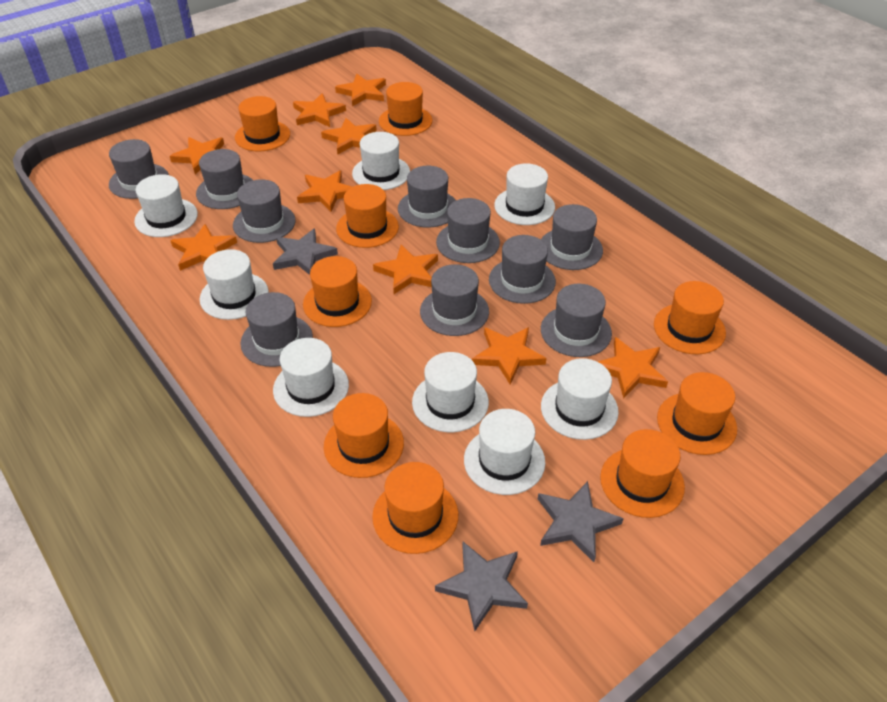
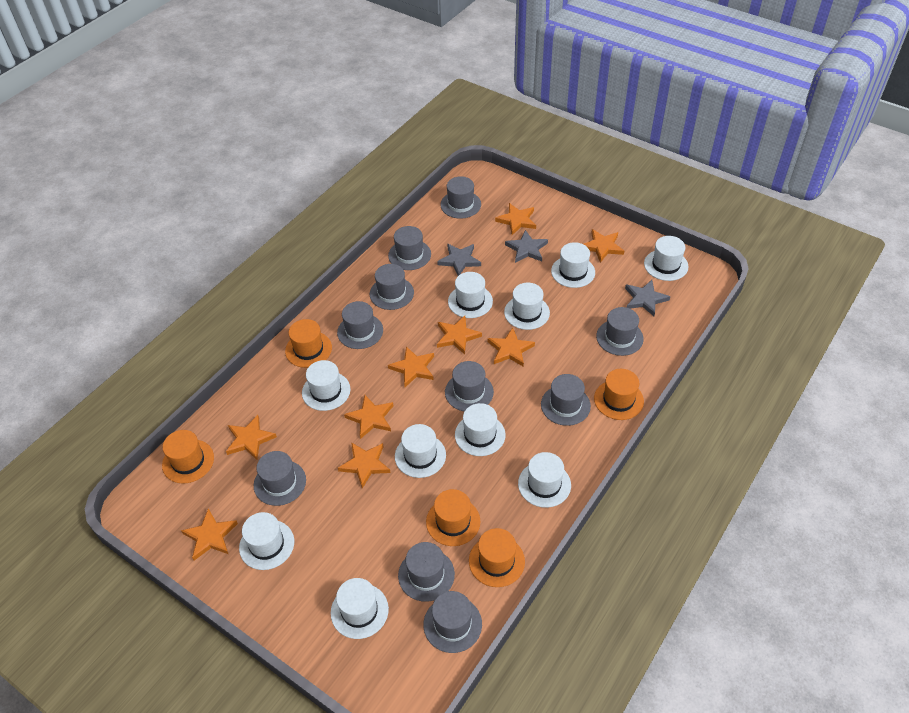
orange hat: [235,96,290,151] [303,256,372,327] [324,393,404,478] [336,184,399,248] [372,462,458,554] [379,82,432,136] [600,429,685,518] [654,281,726,354] [657,372,737,455] = 9 -> [162,430,214,484] [285,319,332,368] [426,489,480,546] [469,528,525,587] [594,369,644,420] = 5
white hat: [134,174,198,237] [200,249,269,320] [273,338,349,417] [352,132,410,190] [412,352,489,432] [464,409,545,495] [494,163,555,225] [541,358,619,440] = 8 -> [239,512,294,570] [302,360,350,411] [331,578,389,639] [395,424,446,478] [448,272,493,318] [455,403,506,456] [504,283,550,330] [518,452,571,508] [551,242,595,288] [644,236,688,281] = 10

